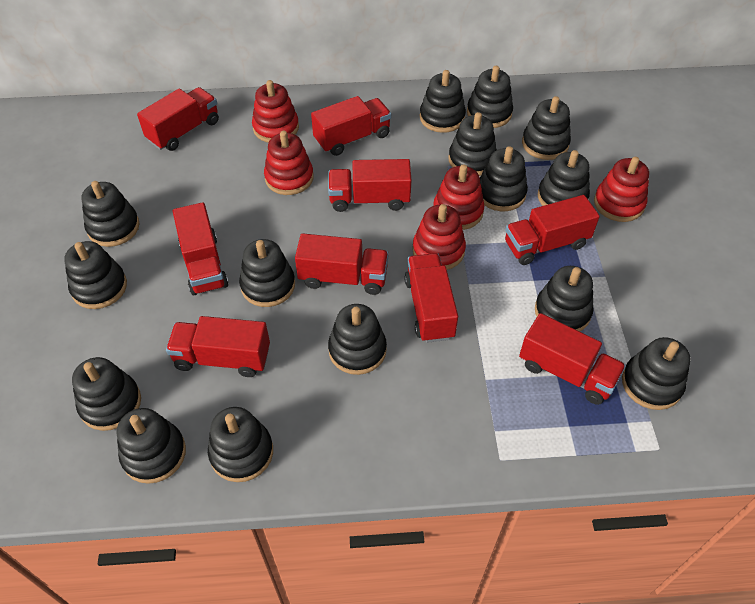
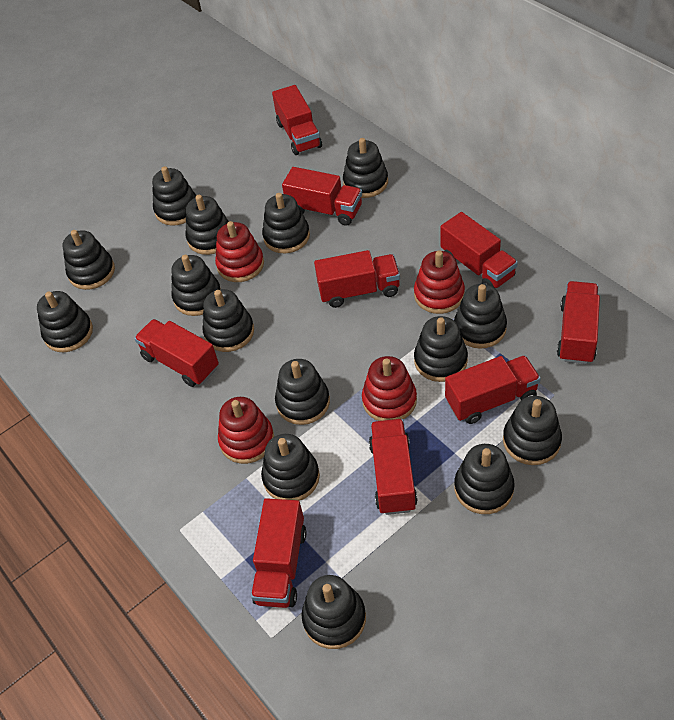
red stacking toy: [252,80,299,143] [264,131,314,195] [412,204,466,270] [434,164,484,230] [594,157,649,222] = 5 -> [215,221,264,282] [218,397,274,464] [362,356,417,421] [414,251,465,314] = 4

